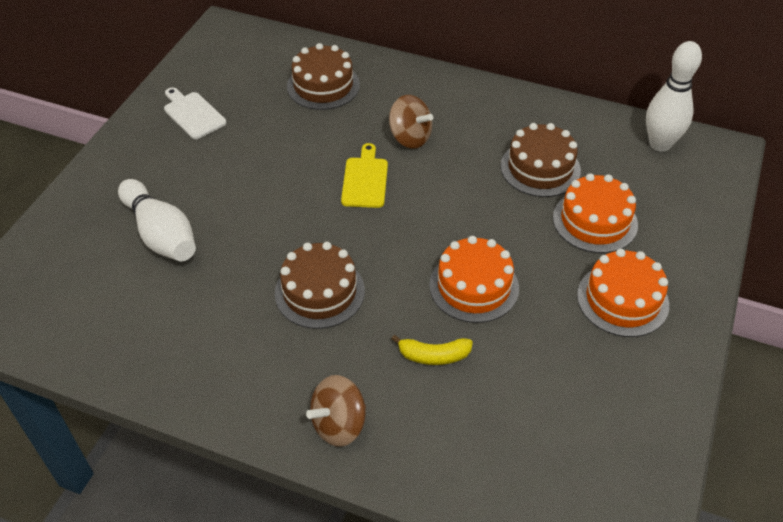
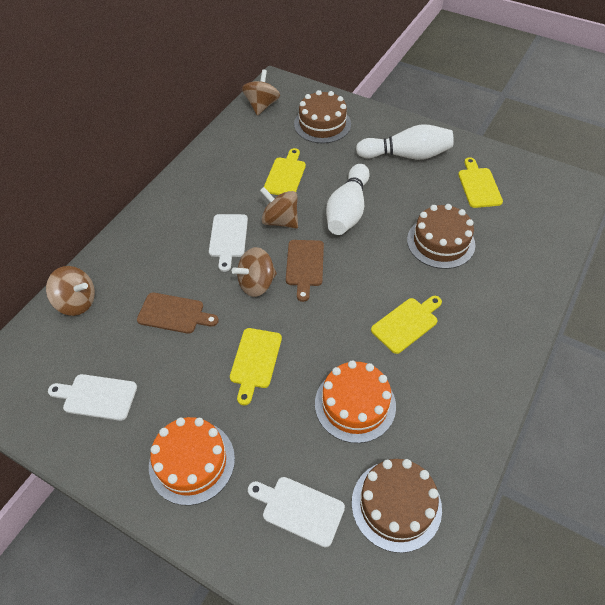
brown cutting board: none = 0 -> [137,292,219,334] [286,240,324,302] = 2
brown spinning top: [306,375,366,447] [389,95,433,149] = 2 -> [46,266,95,316] [232,247,277,297] [242,69,280,116] [260,187,298,229] = 4
orange cake: [429,236,519,323] [553,173,638,253] [577,249,669,337] = 3 -> [149,417,235,505] [315,360,396,443] = 2
white cutting board: [164,87,227,139] = 1 -> [48,374,137,421] [209,214,248,272] [248,477,345,548] = 3
yellow banana: [392,335,473,365] = 1 -> none = 0
yellow cutting board: [341,143,388,208] = 1 -> [230,328,282,405] [264,148,306,195] [371,296,442,354] [458,157,503,208] = 4

